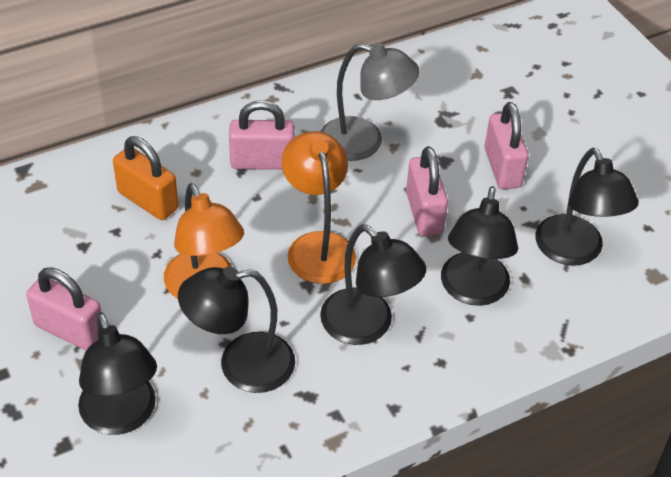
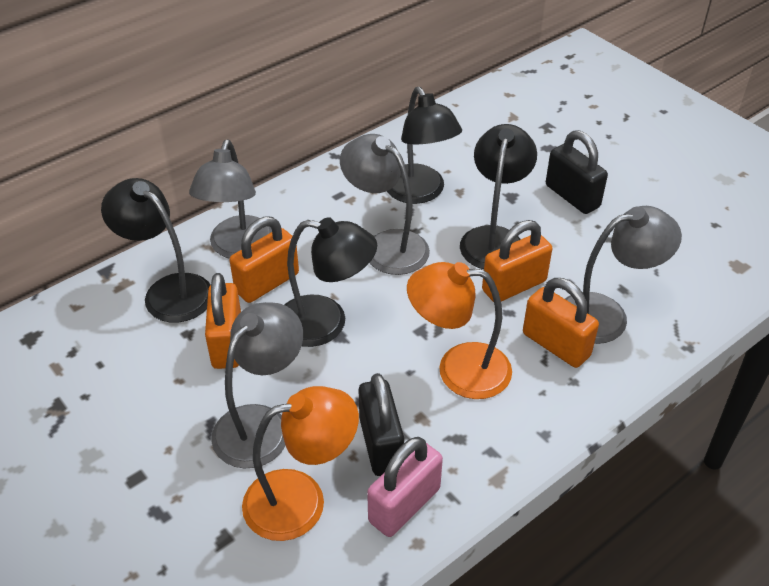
black lamp: [78,312,157,435] [178,267,295,393] [320,224,426,345] [441,186,518,306] [535,148,639,266] = 5 -> [101,178,210,323] [285,217,377,347] [387,87,462,204] [460,124,537,269] = 4
black padlock: none = 0 -> [359,373,404,476] [546,130,608,214] = 2
grey lamp: [321,43,420,161] = 1 -> [189,139,272,259] [211,302,303,469] [340,134,430,275] [565,206,682,344] = 4
orange padlock: [113,136,178,220] = 1 -> [205,273,241,369] [230,216,299,303] [482,220,552,302] [523,278,599,368] = 4
pink padlock: [26,267,101,350] [229,100,295,170] [406,146,448,236] [485,102,529,189] = 4 -> [367,437,443,537] = 1

